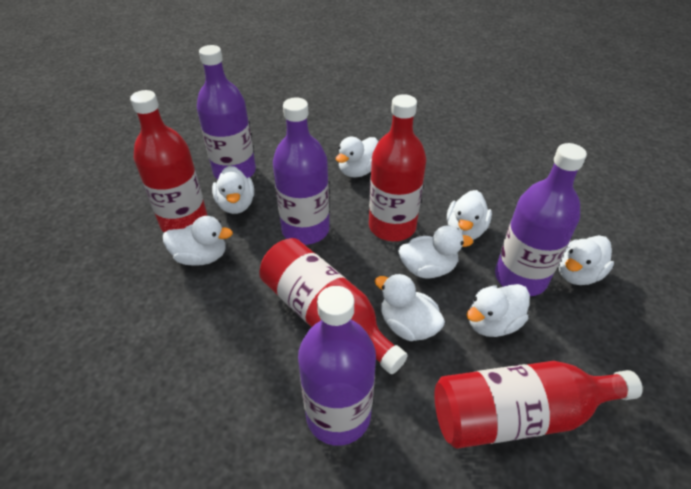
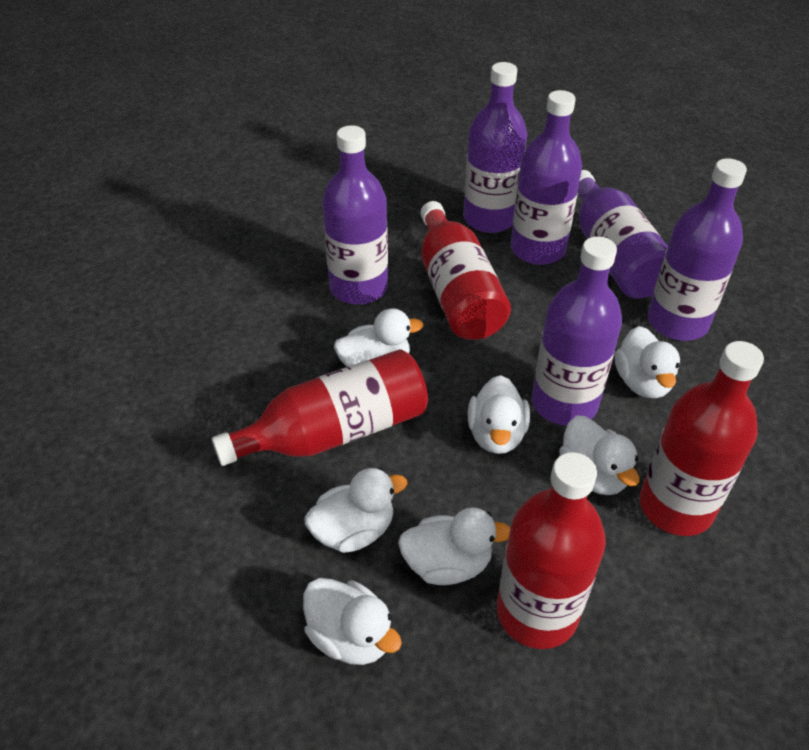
purple bottle: [197,45,256,180] [273,97,330,245] [298,286,376,446] [495,143,587,296] = 4 -> [322,126,388,305] [463,62,527,233] [511,90,582,265] [532,237,622,426] [578,170,668,298] [648,158,747,341] = 6
white duck: [163,216,233,265] [212,166,254,214] [336,137,379,178] [375,273,445,341] [398,225,473,278] [447,190,492,240] [466,284,530,337] [558,235,614,285] = 8 -> [303,578,402,665] [304,468,407,553] [334,308,423,367] [398,508,510,585] [468,375,530,454] [559,416,640,495] [615,326,680,398] = 7

